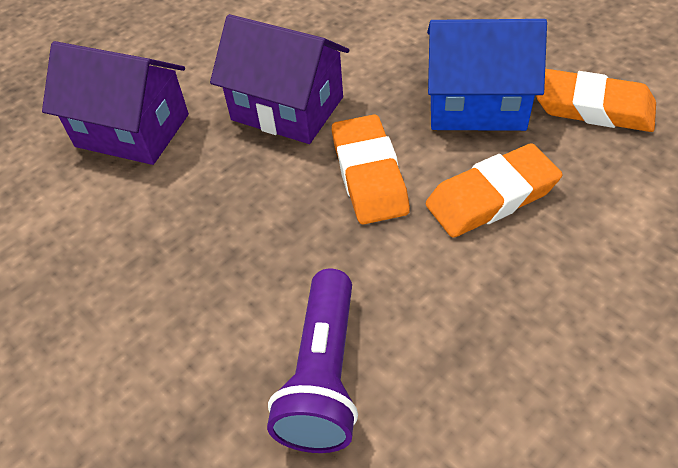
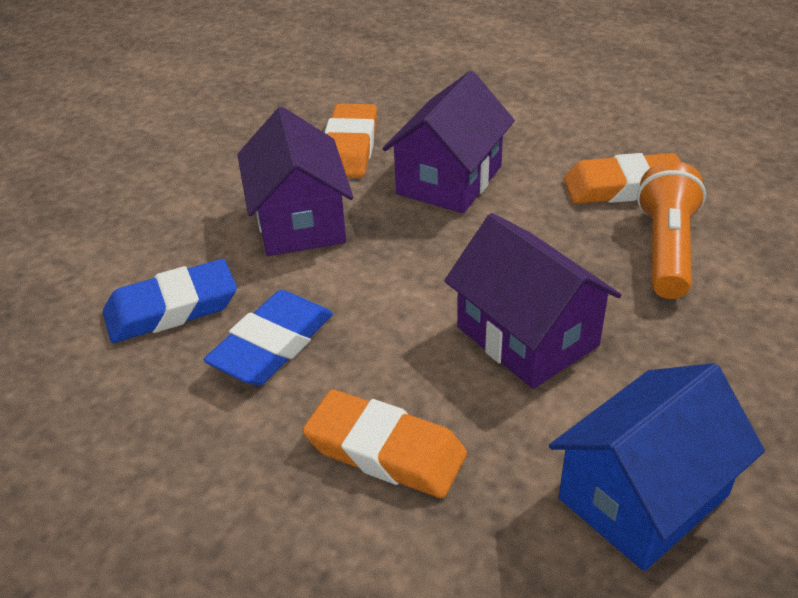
blue eraser: none = 0 -> [103,259,237,343] [204,290,333,385] = 2
orange flashlight: none = 0 -> [637,161,706,299] = 1
purple flashlight: [267,269,358,453] = 1 -> none = 0
purple house: [42,41,189,165] [210,14,349,144] = 2 -> [237,107,353,256] [382,71,515,213] [444,213,621,389] = 3

